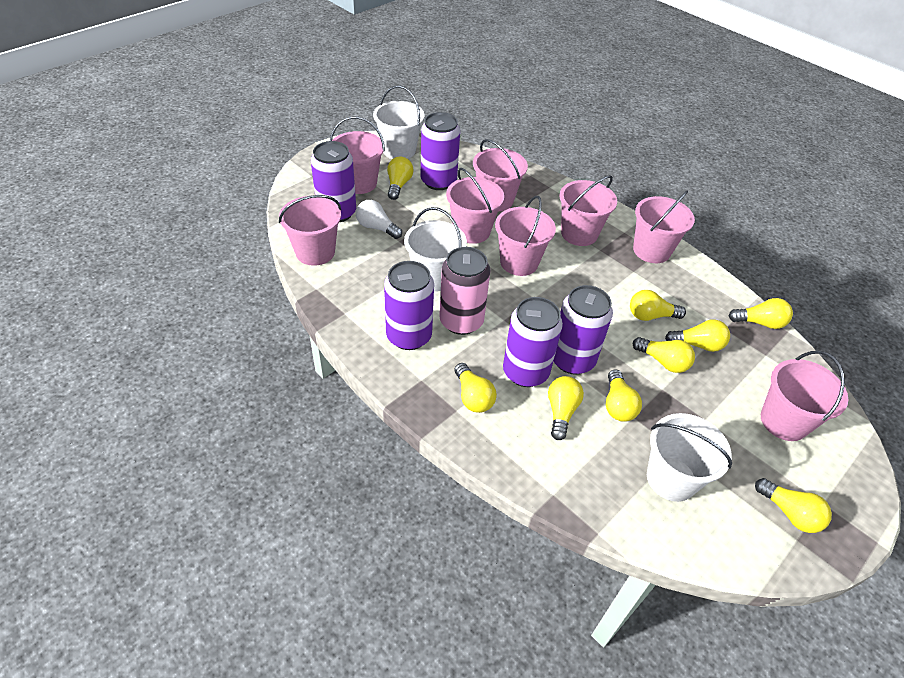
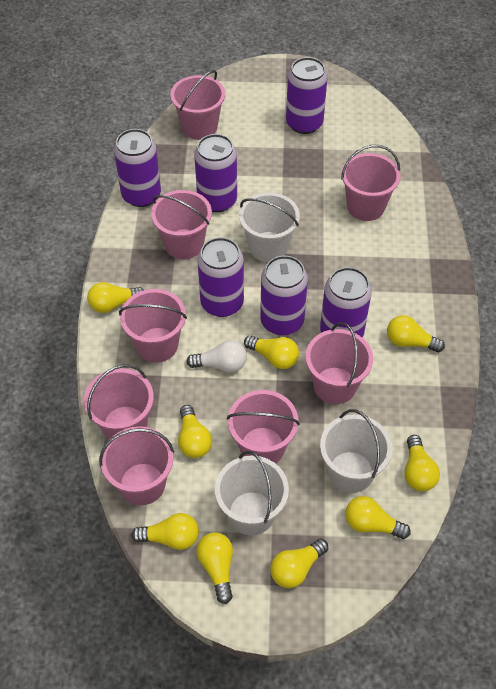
pink can: [439,247,490,335] = 1 -> none = 0
purple can: [311,141,356,222] [384,261,434,350] [421,112,460,190] [503,297,563,387] [553,285,613,375] = 5 -> [114,129,161,207] [194,134,237,212] [197,237,244,317] [260,256,308,335] [286,57,328,134] [320,267,372,338] = 6

